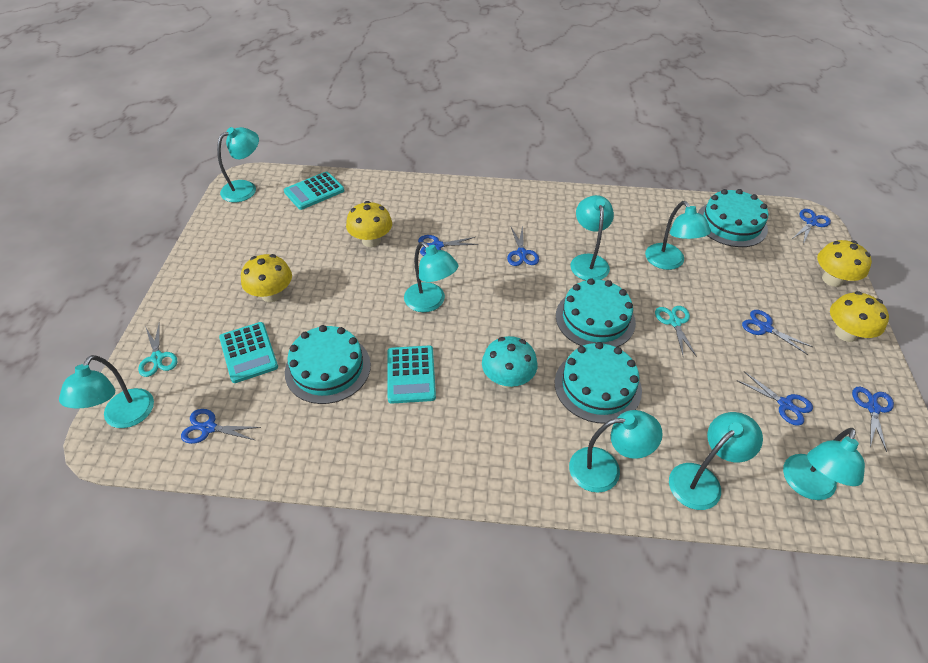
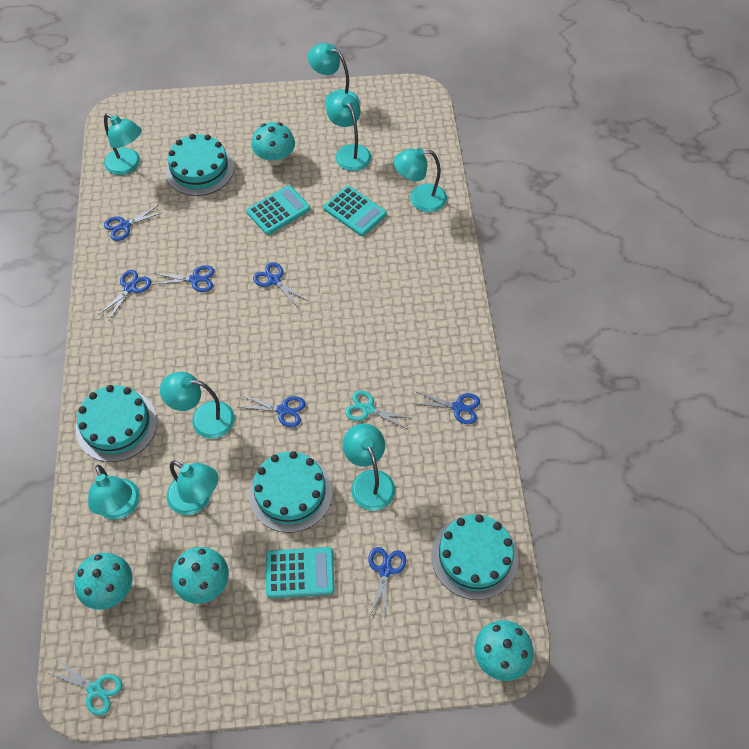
turquoise mushroom: [482,336,538,388] = 1 -> [74,553,132,610] [172,547,229,604] [252,122,295,165] [474,620,534,681] = 4
yellow mushroom: [241,254,292,302] [346,201,392,247] [817,240,872,287] [830,291,889,342] = 4 -> none = 0

